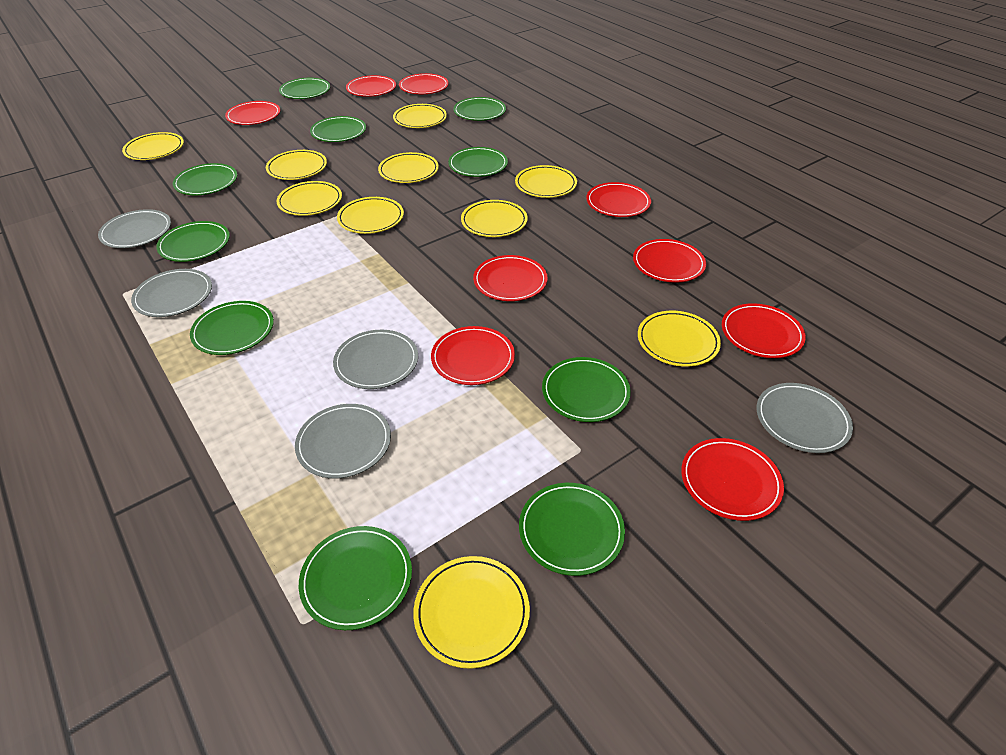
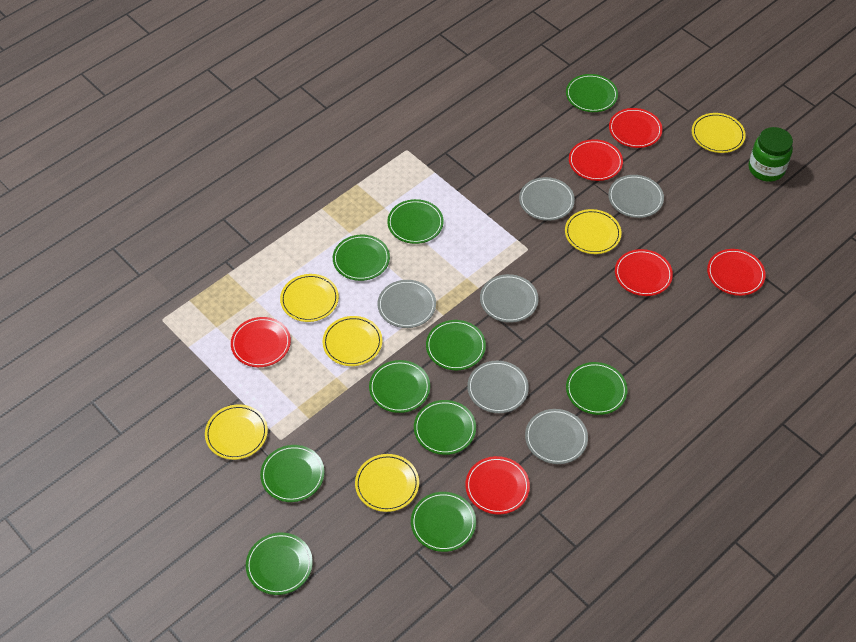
green jar: none = 0 -> [749,127,793,182] = 1
grey plate: [98,209,171,248] [131,269,212,317] [295,404,391,479] [333,330,418,389] [757,383,853,453] = 5 -> [377,280,436,328] [467,361,529,413] [480,274,538,323] [519,177,575,221] [525,409,588,464] [608,175,664,218] = 6
red plate: [225,101,280,125] [346,75,396,97] [399,73,449,94] [431,326,515,385] [473,255,548,301] [586,182,651,217] [633,239,706,283] [681,438,784,521] [722,303,806,358] = 9 -> [231,317,291,367] [465,456,530,514] [569,139,623,181] [609,108,663,148] [615,249,673,296] [707,249,766,296] = 6
yellow plate: [122,132,184,160] [266,150,327,180] [276,181,342,216] [337,197,404,234] [378,152,439,183] [393,104,447,128] [414,556,530,669] [461,200,528,237] [515,165,577,198] [638,311,721,367] = 10 -> [205,404,268,460] [280,274,339,322] [323,316,382,366] [355,454,419,512] [565,209,622,254] [692,113,746,153] = 6

